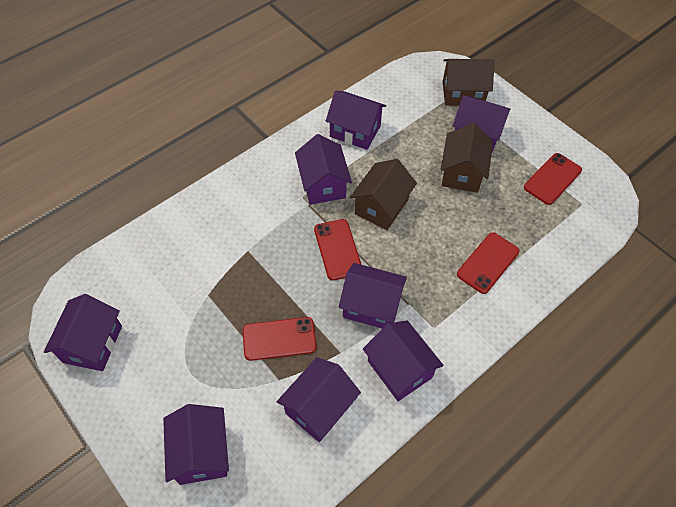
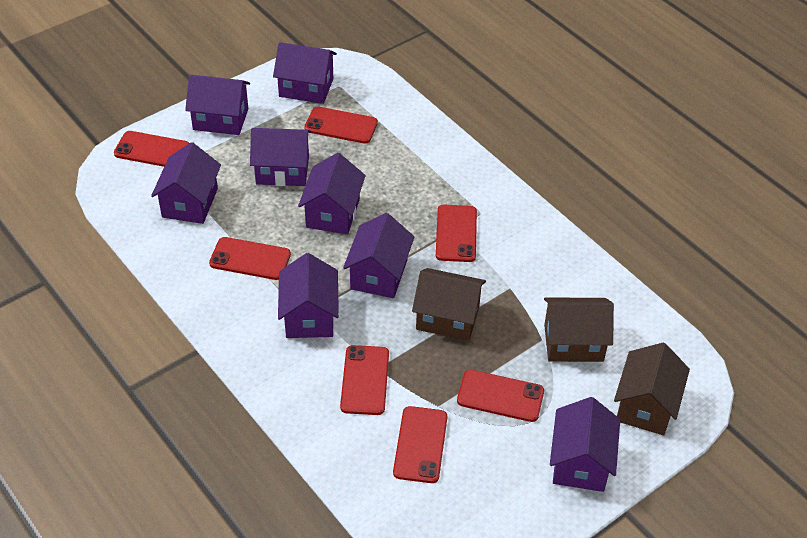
red phone: [243,317,317,361] [314,219,362,281] [457,232,520,294] [524,153,582,205] = 4 -> [114,131,189,167] [209,237,291,280] [304,106,378,144] [340,345,389,415] [393,406,447,483] [436,204,477,262] [457,370,544,422] = 7

